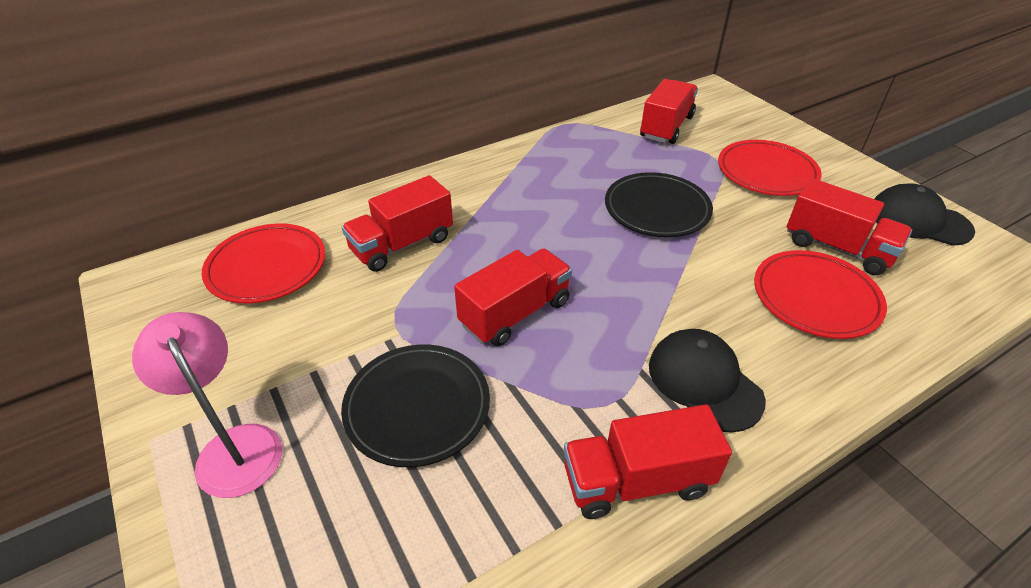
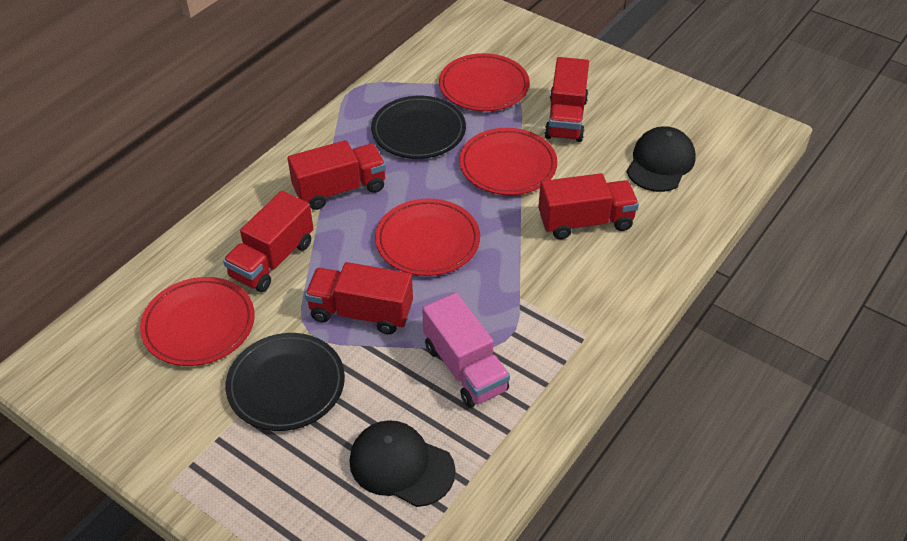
pink lamp: [132,312,282,498] = 1 -> none = 0
pink truck: none = 0 -> [422,293,510,408] = 1
red plate: [202,224,325,303] [718,140,822,196] [754,250,887,339] = 3 -> [140,277,255,366] [375,198,480,276] [439,53,530,111] [459,128,557,195] = 4

